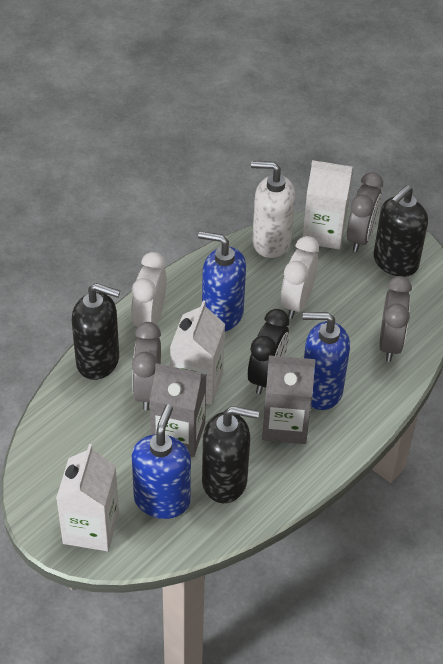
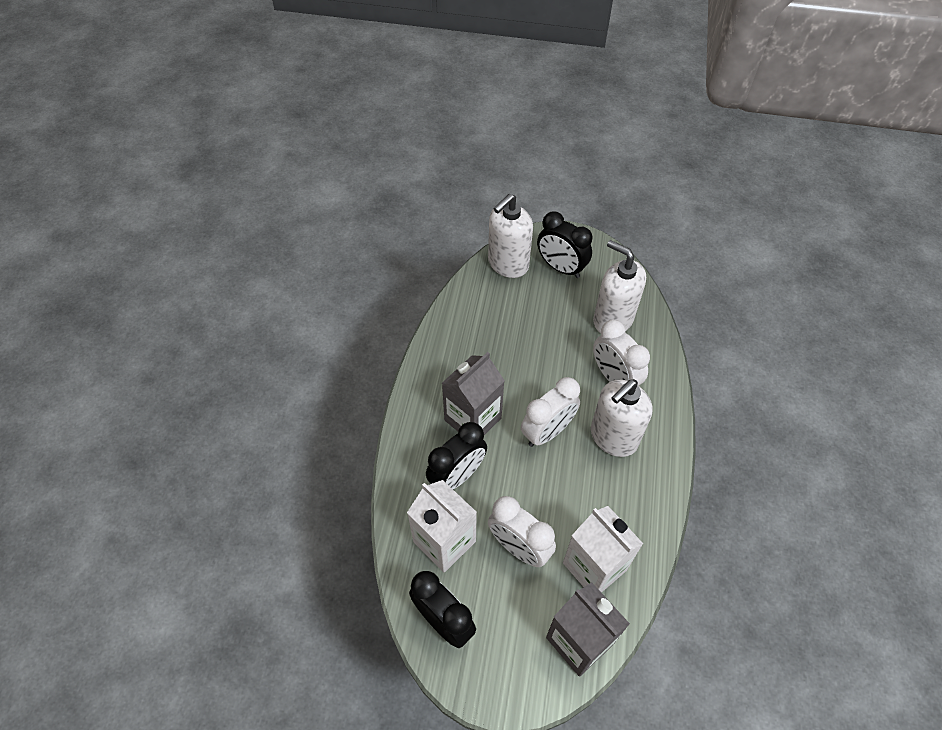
black clock: [248,309,289,394] = 1 -> [409,571,476,648] [426,422,487,489] [537,212,592,278] = 3
black soap dispenser: [72,283,120,380] [202,406,259,503] [374,185,428,277] = 3 -> none = 0
blue soap dispenser: [132,405,191,519] [198,231,246,331] [302,312,350,410] = 3 -> none = 0
grey clock: [132,322,161,410] [347,172,383,252] [379,276,412,362] = 3 -> none = 0
white carton: [56,444,119,551] [170,300,225,405] [302,160,353,249] = 3 -> [407,480,477,573] [563,506,643,593] = 2
white clock: [131,252,167,327] [281,236,319,319] = 2 -> [488,496,556,567] [521,377,580,447] [593,320,650,386] = 3
white soap dispenser: [251,161,295,258] = 1 -> [488,194,533,278] [591,379,652,457] [593,240,646,333] = 3

